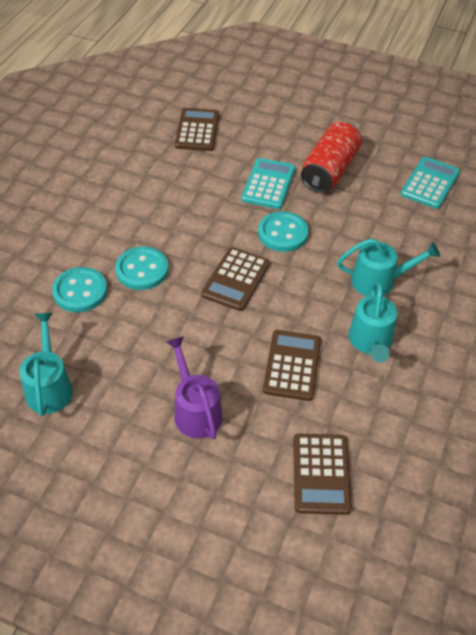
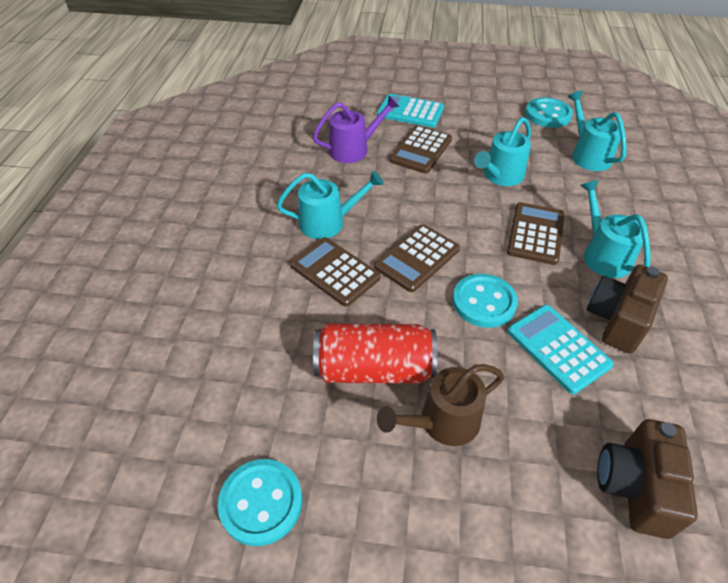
brown camera: none = 0 -> [587,265,668,354] [597,419,698,539] = 2
brown watering can: none = 0 -> [377,364,504,446] = 1
turquoise watering can: [19,313,73,416] [337,238,440,296] [348,282,397,363] = 3 -> [277,170,384,239] [474,117,531,186] [567,91,627,171] [580,180,651,278] = 4

